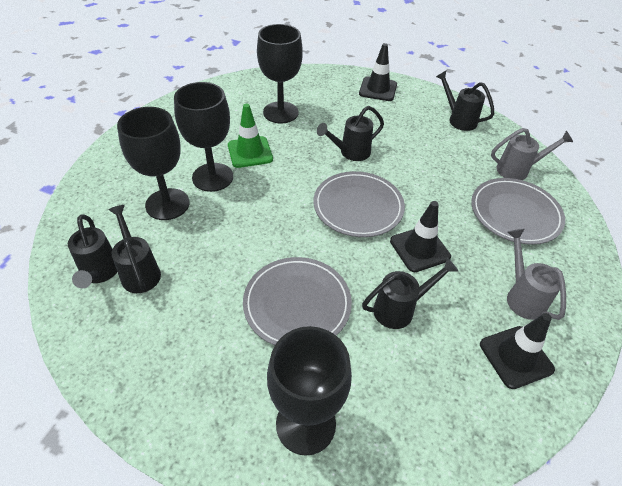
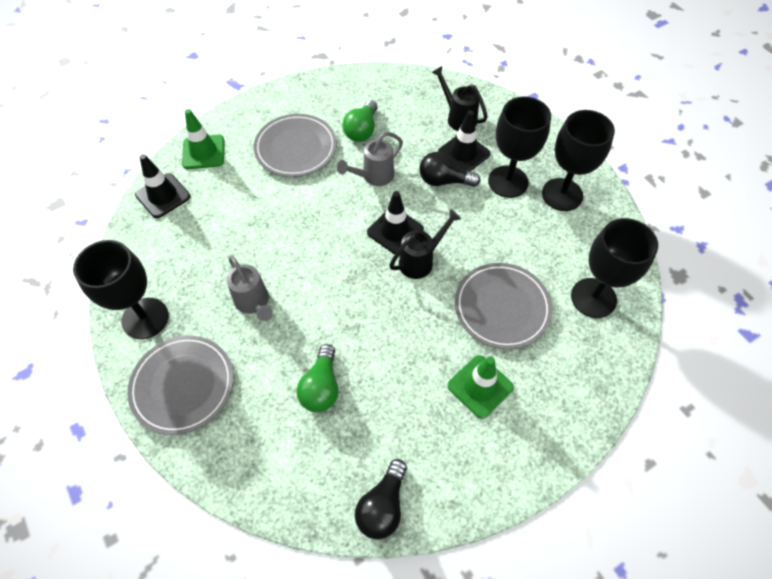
black light bulb: none = 0 -> [355,459,407,539] [419,152,481,187] = 2
black watering can: [68,215,117,288] [108,205,161,293] [317,106,384,161] [362,257,458,329] [436,71,494,131] = 5 -> [389,209,461,279] [431,66,487,131] = 2
green light bulb: none = 0 -> [296,344,338,412] [342,100,378,142] = 2
green traffic cone: [228,104,273,168] = 1 -> [182,109,224,169] [447,355,514,419] = 2

